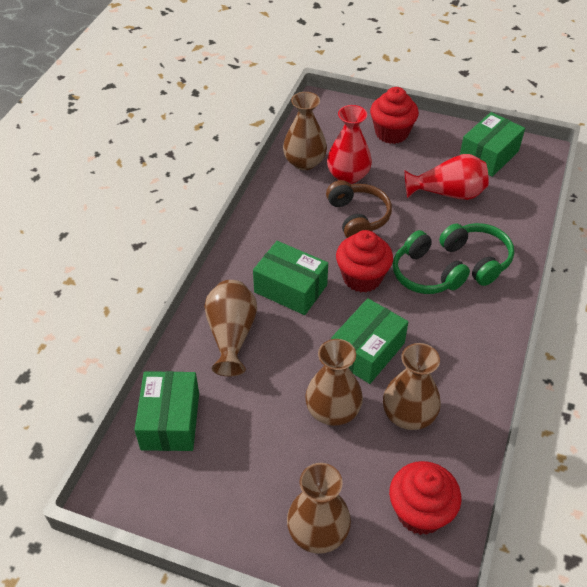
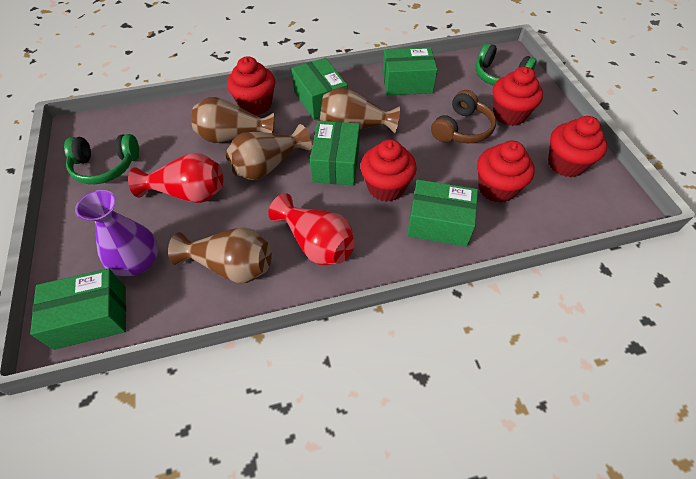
brown vase: [204,280,257,376] [283,92,327,170] [287,463,351,554] [305,339,363,426] [383,343,441,430] = 5 -> [168,227,272,283] [192,97,275,143] [226,124,312,180] [320,88,400,134] = 4
green box: [134,371,199,451] [253,241,328,315] [331,298,408,384] [460,112,525,177] = 4 -> [30,268,126,350] [291,58,347,120] [310,121,360,185] [382,47,438,95] [407,179,478,247] = 5
purple vase: none = 0 -> [75,190,158,276] = 1
red cupcake: [336,230,393,292] [370,87,419,144] [389,461,461,535] = 3 -> [227,56,275,115] [360,139,417,202] [477,141,535,203] [493,66,543,126] [548,116,607,177] = 5

